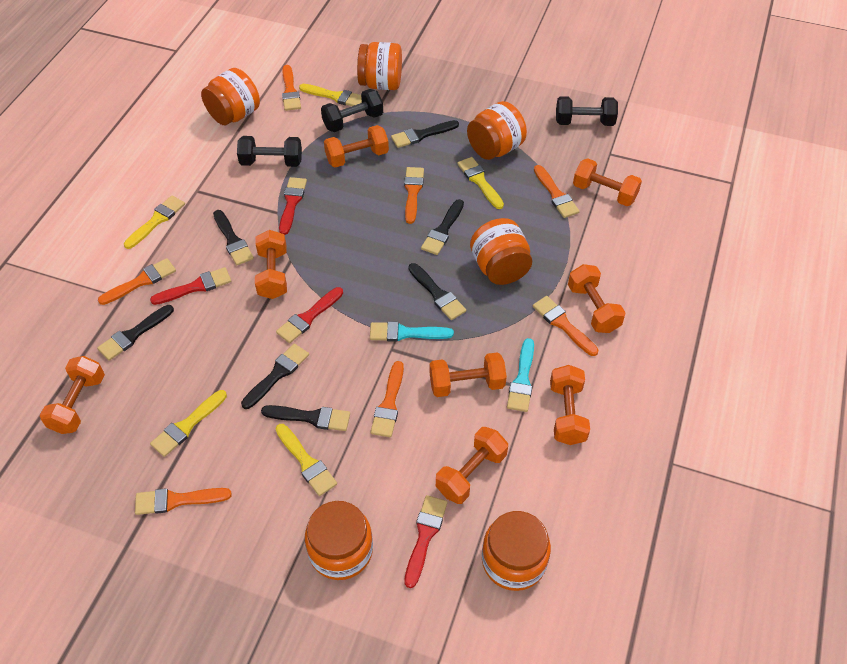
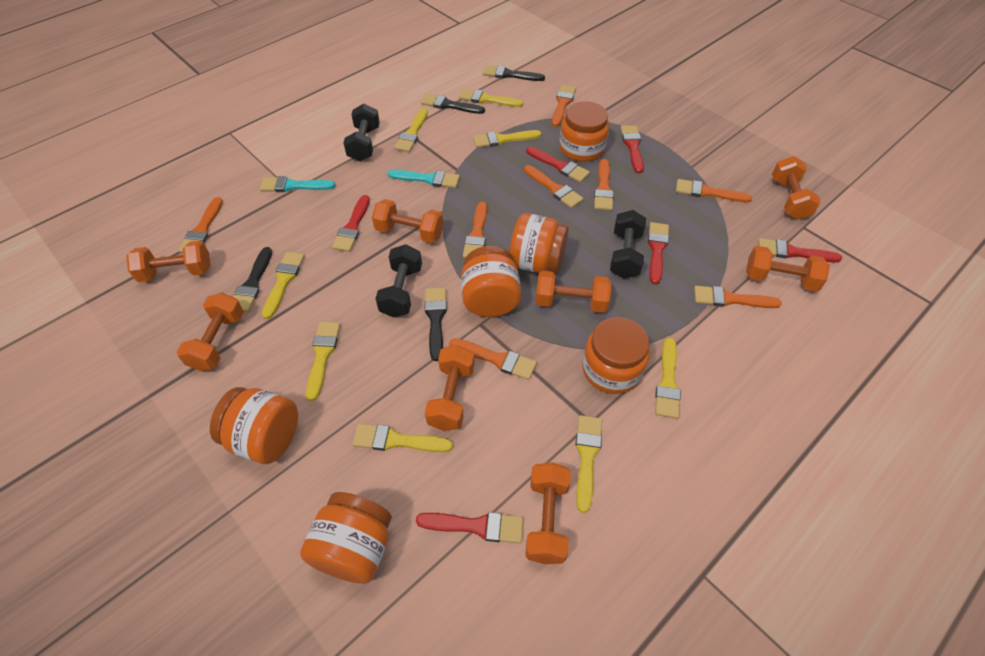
black brush: [97,305,174,361] [213,210,254,265] [241,344,309,409] [261,405,350,431] [391,120,459,148] [409,263,466,320] [421,199,464,255] = 7 -> [234,247,272,312] [421,93,485,114] [425,288,447,361] [483,65,545,81] = 4
orange brush: [98,258,176,305] [135,488,232,515] [282,65,301,111] [370,361,404,437] [404,167,424,224] [533,296,598,356] [534,165,580,218] = 7 -> [178,197,223,253] [449,338,537,380] [463,202,487,258] [524,165,583,208] [552,85,576,127] [594,159,614,211] [676,179,752,202] [694,286,782,308] = 8
red brush: [150,267,231,305] [276,287,343,343] [279,177,307,235] [404,495,447,588] = 4 -> [332,195,370,252] [416,512,523,543] [526,147,590,182] [621,125,644,173] [648,222,669,285] [758,238,842,263] = 6
yellow brush: [124,195,185,249] [150,390,227,457] [275,424,337,496] [299,84,362,106] [457,157,504,209] = 5 -> [262,252,305,319] [306,322,340,401] [353,424,453,452] [394,108,428,152] [459,88,523,107] [473,130,541,148] [575,415,602,513] [655,338,681,419] = 8

